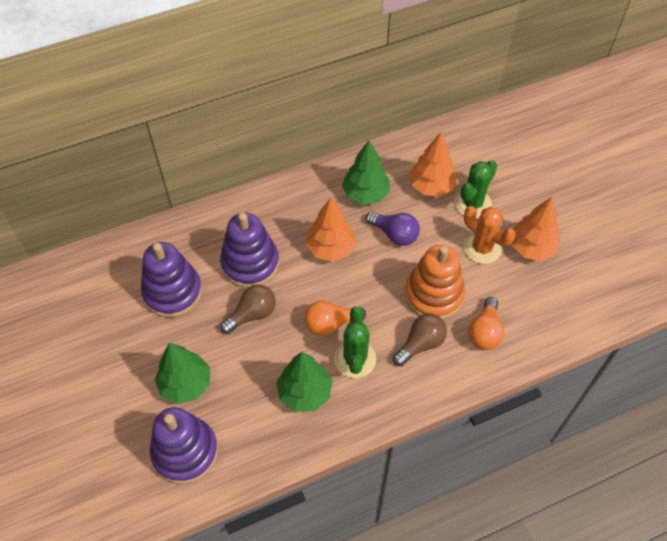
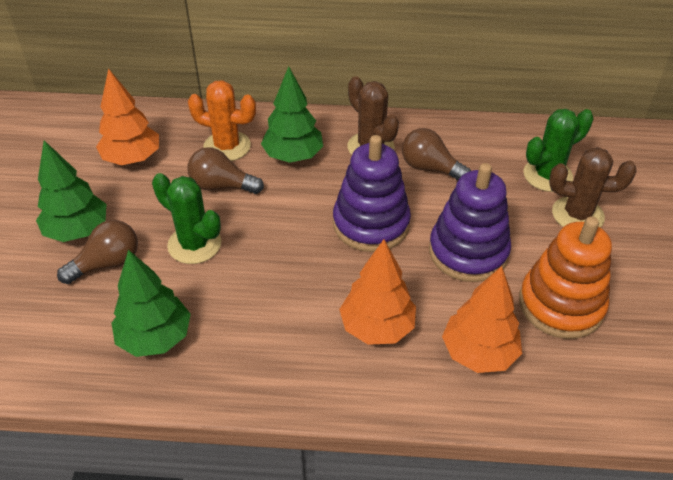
brown cactus: none = 0 -> [348,76,399,155] [549,147,637,227] = 2
brown light bulb: [220,284,276,334] [393,313,447,366] = 2 -> [57,220,138,284] [187,147,264,194] [402,128,471,180] = 3
orange light bulb: [304,300,366,336] [468,297,505,350] = 2 -> none = 0
purple light bulb: [366,212,420,246] = 1 -> none = 0
purple stacking toy: [141,242,202,318] [150,407,218,484] [220,213,279,288] = 3 -> [333,135,411,252] [429,163,511,282] = 2

